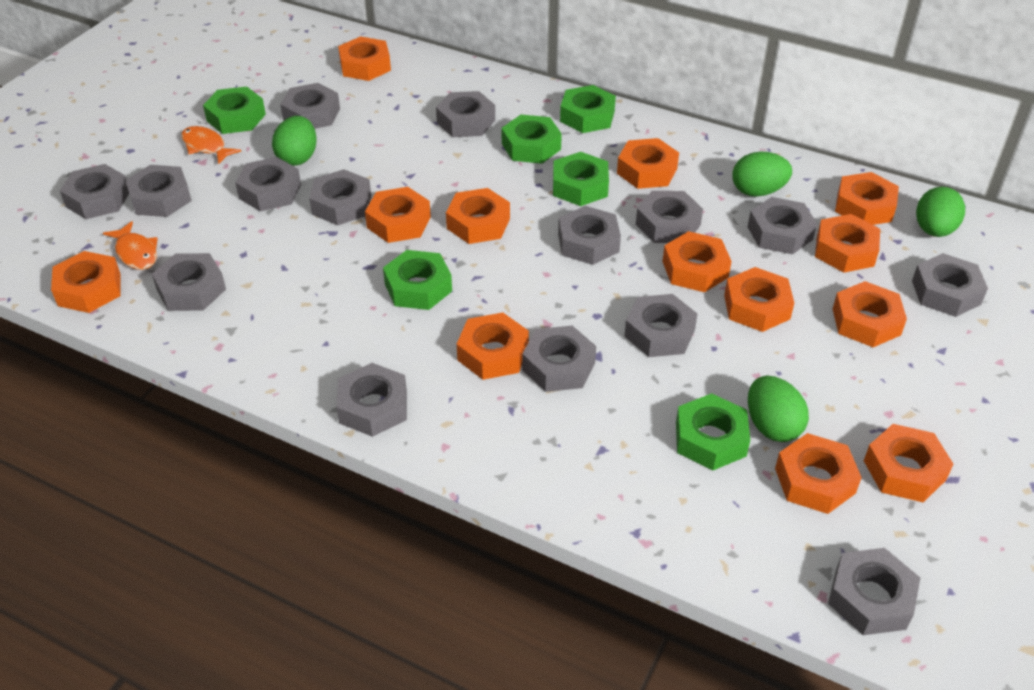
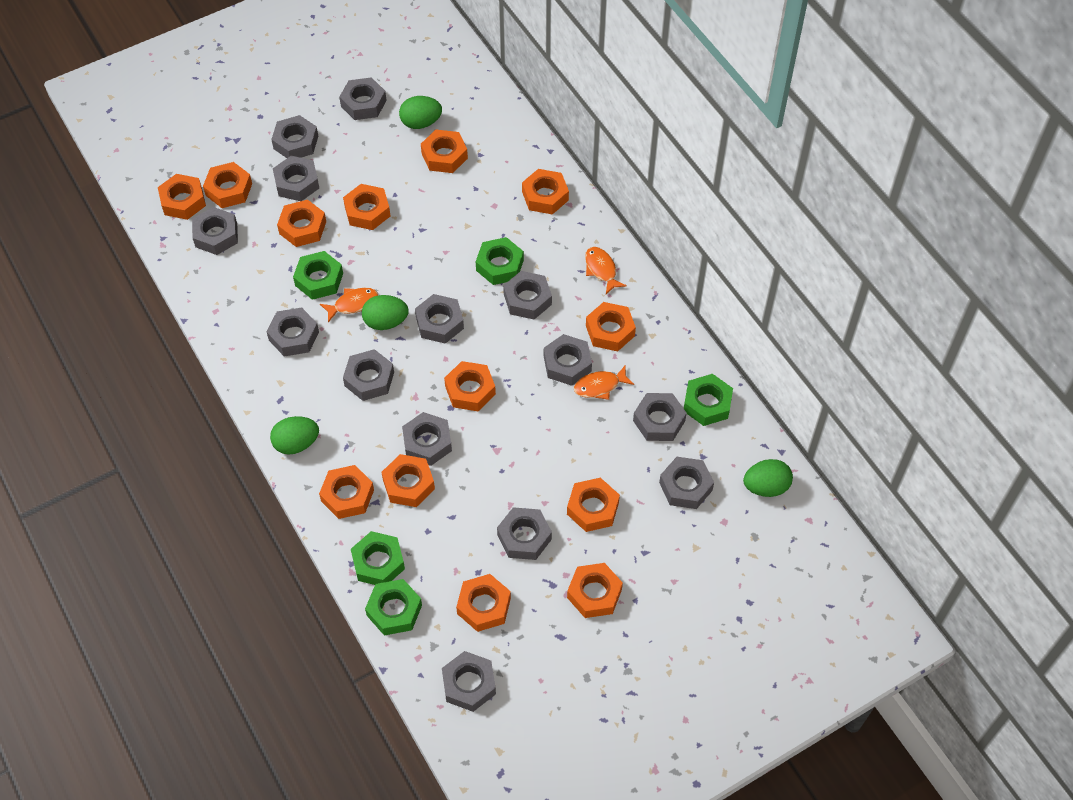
green nut: [203,86,266,134] [383,250,452,310] [502,115,562,164] [553,152,609,206] [560,85,616,133] [676,393,750,470] = 6 -> [293,251,343,300] [351,531,405,585] [365,579,422,636] [476,237,524,285] [684,374,733,426] = 5
grey nut: [60,164,129,219] [125,165,192,217] [152,253,226,311] [235,157,301,211] [280,83,340,129] [309,169,371,225] [336,363,407,437] [436,91,495,137] [522,326,596,392] [558,206,621,265] [624,294,697,357] [636,191,703,243] [748,197,817,254] [828,548,920,635] [912,253,988,317] = 15 -> [192,207,238,255] [266,308,319,356] [271,115,318,158] [273,156,319,201] [339,77,387,120] [343,349,394,401] [402,412,452,466] [415,294,464,344] [442,651,496,712] [497,507,552,560] [503,271,552,320] [544,334,592,386] [633,393,687,441] [659,457,714,509] = 14
orange fish: [103,221,158,270] [181,126,241,164] = 2 -> [320,288,378,322] [574,365,634,400] [585,247,627,294] = 3

